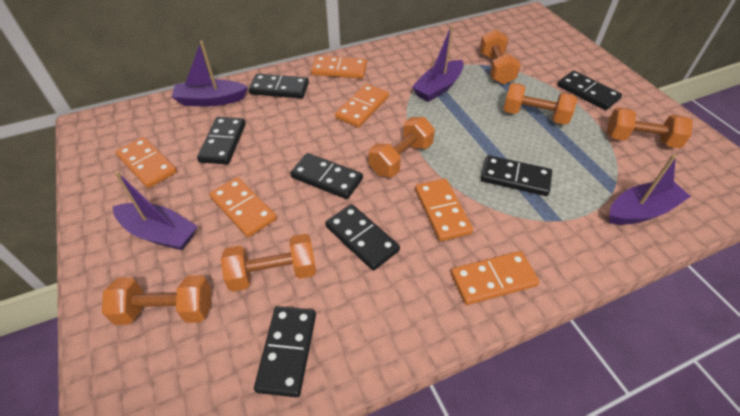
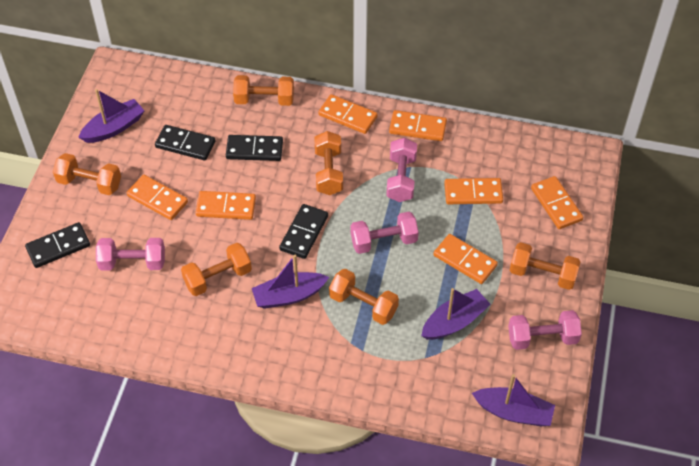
black domino: [197,117,246,164] [249,74,309,99] [254,306,316,398] [290,153,363,199] [325,204,400,271] [481,155,552,196] [558,71,622,110] = 7 -> [25,222,90,268] [155,125,215,160] [226,135,283,161] [279,204,328,259] = 4
orange domino: [116,137,177,188] [209,177,277,237] [311,56,367,79] [335,84,389,127] [415,179,473,241] [451,251,539,305] = 6 -> [127,175,188,220] [196,191,256,220] [318,94,378,134] [389,110,447,141] [433,234,498,284] [444,178,503,204] [531,176,583,229] = 7
pink dumbbell: none = 0 -> [96,238,165,270] [351,212,419,254] [386,138,417,202] [508,310,582,350] = 4

